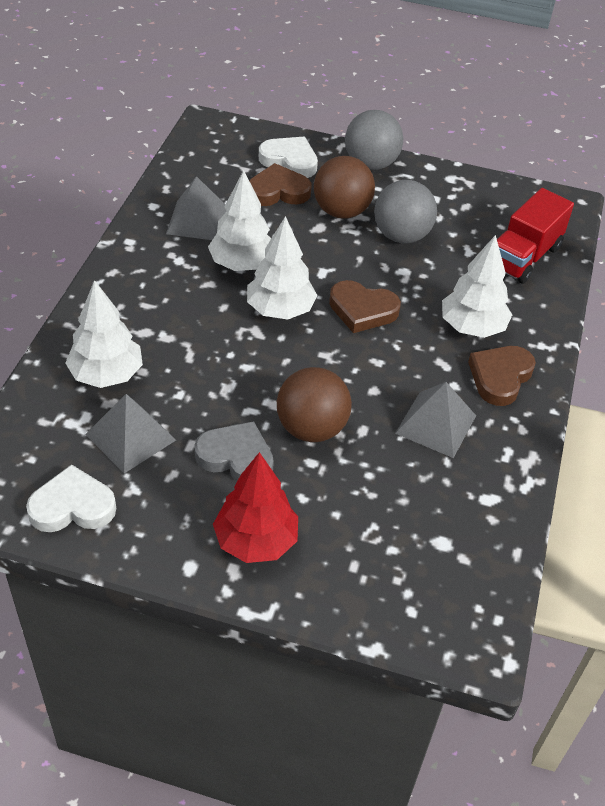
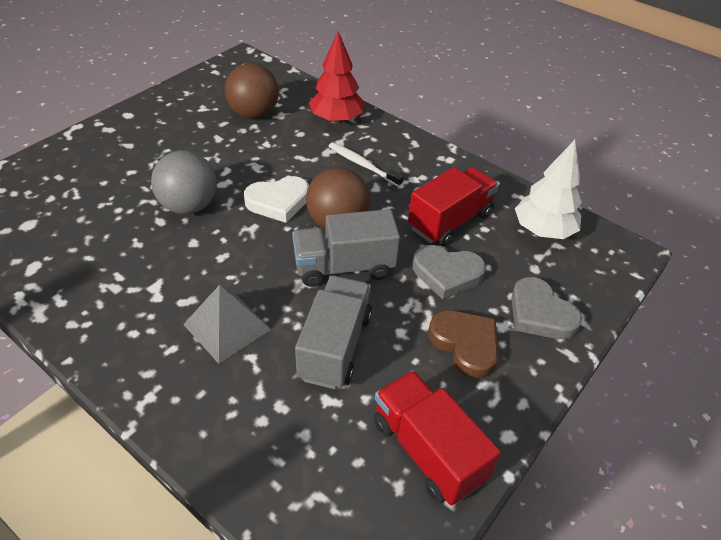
brown heart: [249,163,312,206] [329,280,401,333] [468,346,536,406] = 3 -> [428,310,498,378] = 1
grey ball: [345,110,403,170] [374,180,437,243] = 2 -> [151,150,217,214] = 1
grey heart: [194,421,274,482] = 1 -> [412,245,486,300] [511,277,582,339] = 2
grey pyramid: [85,394,176,473] [166,176,227,240] [395,382,476,458] = 3 -> [183,285,272,364] = 1
grey truck: none = 0 -> [292,209,400,287] [295,276,372,389] = 2
red truck: [497,188,574,284] = 1 -> [373,370,501,506] [408,167,499,246] = 2
white heart: [26,464,116,532] [259,137,318,178] = 2 -> [244,176,309,223] = 1
white toothbrush: none = 0 -> [329,142,403,187] = 1
white tree: [65,280,143,388] [208,170,271,271] [247,216,317,319] [442,235,512,338] = 4 -> [515,140,582,239] = 1

